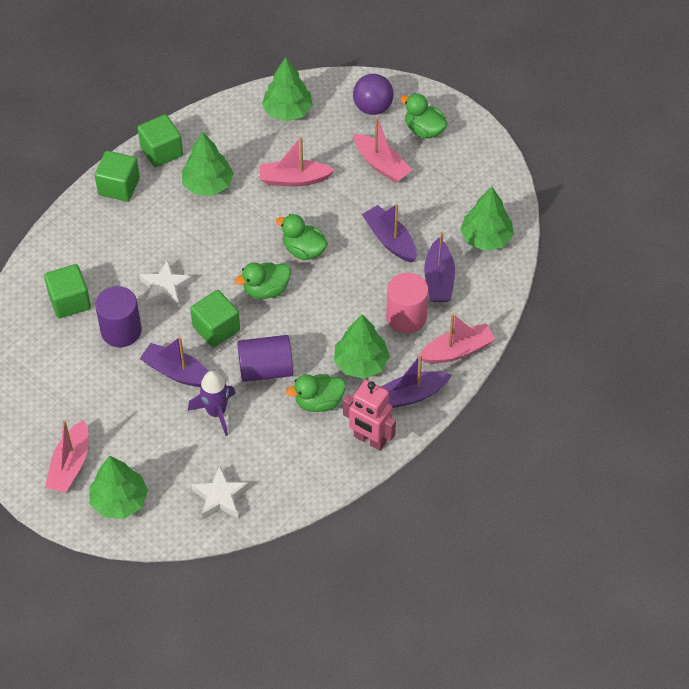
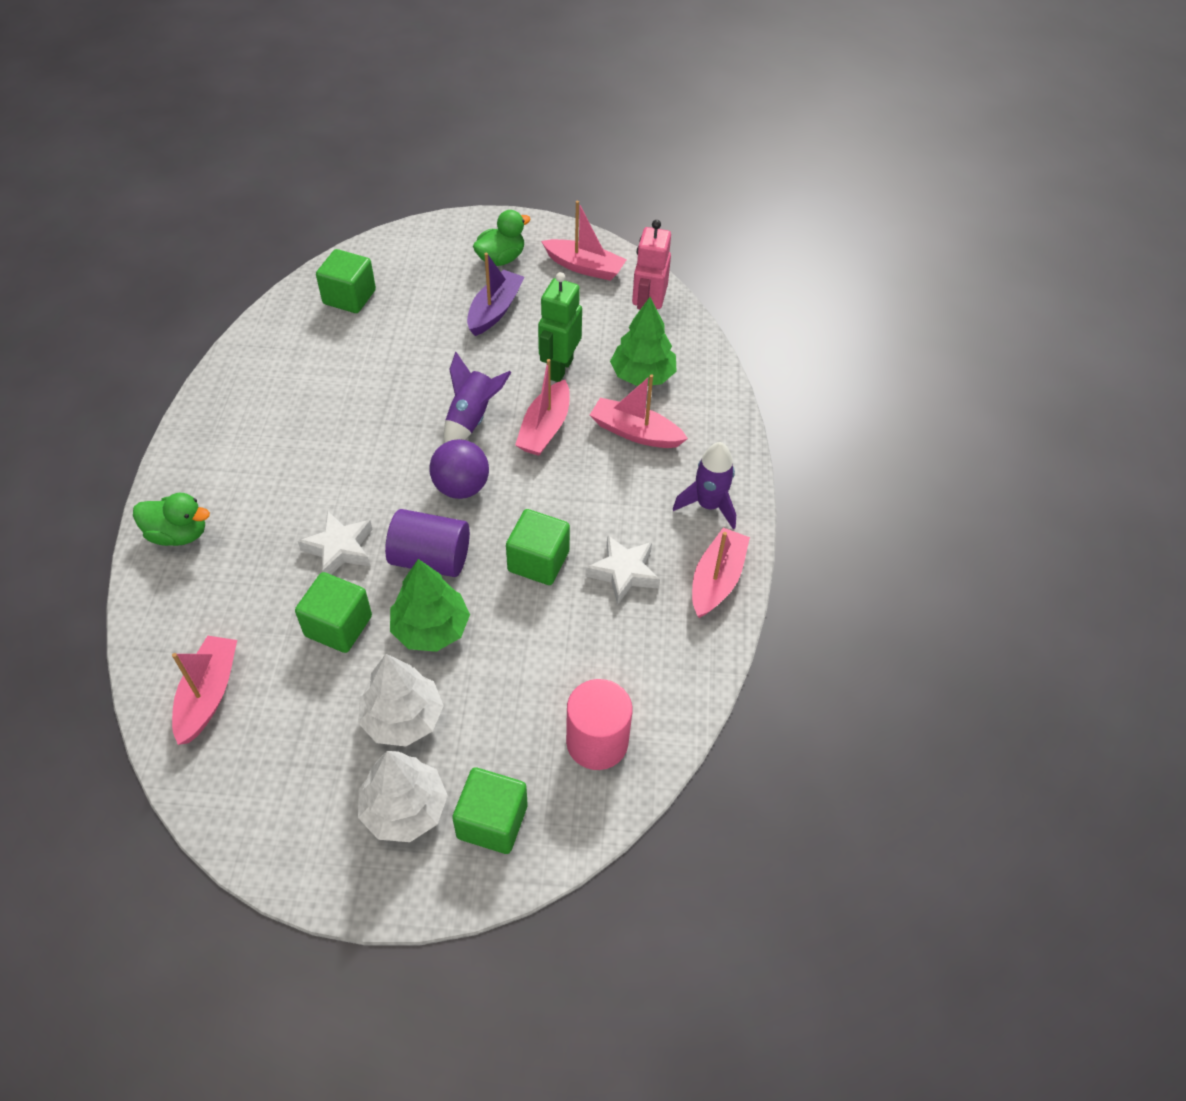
green duck: [235,262,291,299] [276,214,328,260] [286,374,346,412] [400,93,448,139] = 4 -> [133,493,210,546] [473,210,531,266] = 2
green robot: none = 0 -> [538,272,582,382] = 1
green tree: [89,455,148,519] [182,132,234,196] [262,57,313,121] [334,314,390,379] [460,187,514,251] = 5 -> [390,559,470,652] [610,297,677,386] = 2
pink boat: [45,420,89,493] [260,137,335,186] [353,118,412,183] [418,314,496,364] = 4 -> [172,636,237,745] [515,359,570,456] [541,201,627,281] [590,374,688,448] [692,528,750,618] = 5
purple boat: [140,336,209,387] [362,204,417,262] [381,354,452,408] [424,232,455,302] = 4 -> [467,253,525,336] = 1
purple cylinder: [95,286,142,347] [237,335,293,382] = 2 -> [385,509,470,577] = 1
purple rocket: [188,371,236,436] = 1 -> [444,352,511,443] [673,442,736,530] = 2
white tree: none = 0 -> [358,654,444,746] [358,751,448,842] = 2

